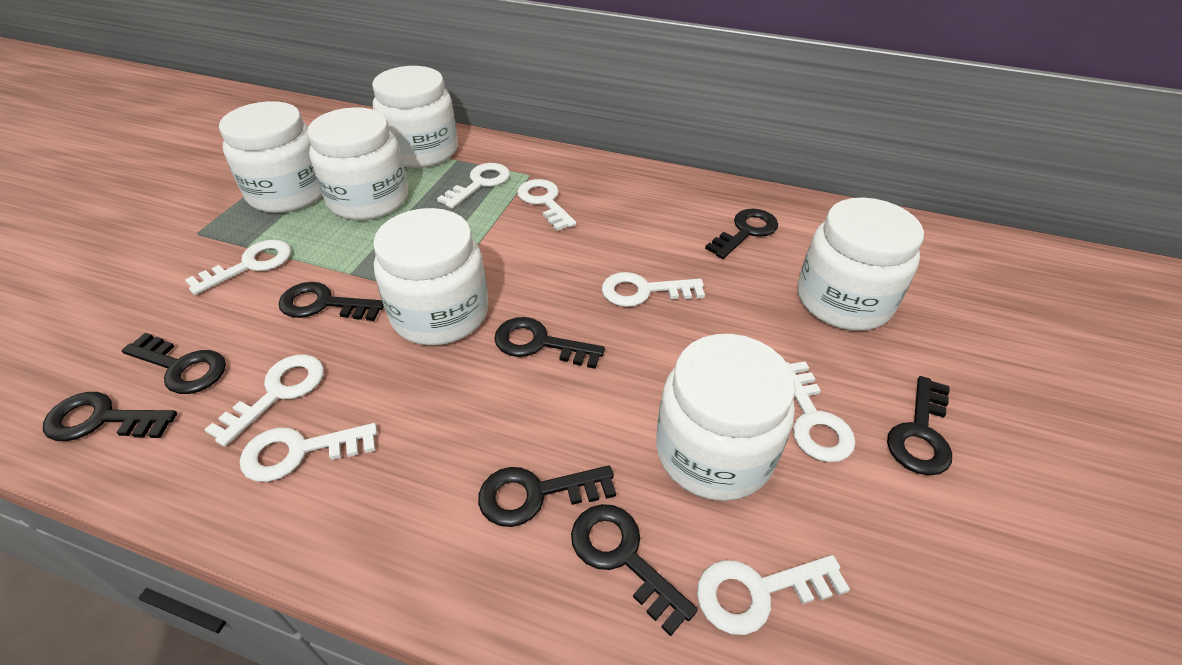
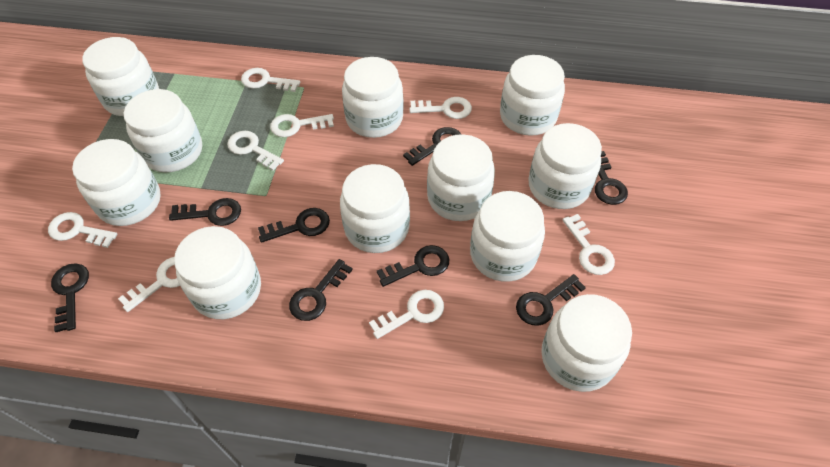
white jar: [219,101,322,213] [307,107,408,220] [372,66,458,168] [373,208,488,345] [656,334,795,501] [798,197,924,331] = 6 -> [72,139,161,226] [82,37,159,116] [124,89,202,173] [174,226,261,319] [340,164,410,253] [342,57,404,138] [427,134,495,221] [470,191,545,282] [500,55,565,136] [528,123,602,209] [541,294,632,392] = 11

